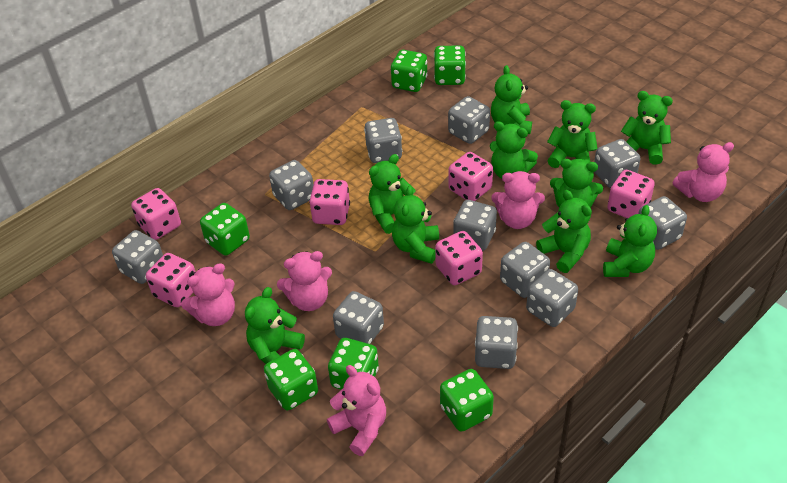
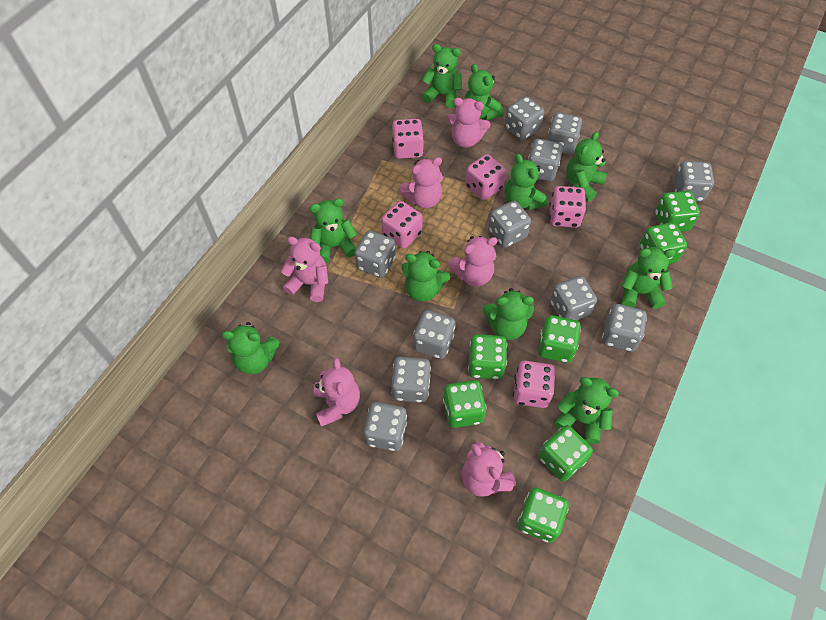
green dice: [200,203,250,256] [264,349,318,410] [328,338,379,390] [391,50,428,92] [434,45,466,85] [440,369,494,432] = 6 -> [443,380,486,428] [468,334,507,379] [517,487,569,543] [538,315,581,363] [538,425,593,481] [640,222,687,264] [655,191,700,232] = 7
pink dice: [131,188,181,240] [146,253,196,307] [309,179,350,225] [435,231,483,285] [449,152,493,201] [607,170,655,218] = 6 -> [381,201,423,249] [392,119,424,159] [465,154,506,200] [513,361,555,408] [549,186,586,228] = 5
pink teddy bear: [181,263,235,326] [277,251,332,311] [327,365,386,456] [492,171,545,229] [673,142,734,202] = 5 -> [281,237,328,302] [314,358,360,427] [399,157,443,208] [447,98,490,148] [448,236,498,286] [462,442,516,497] = 6

